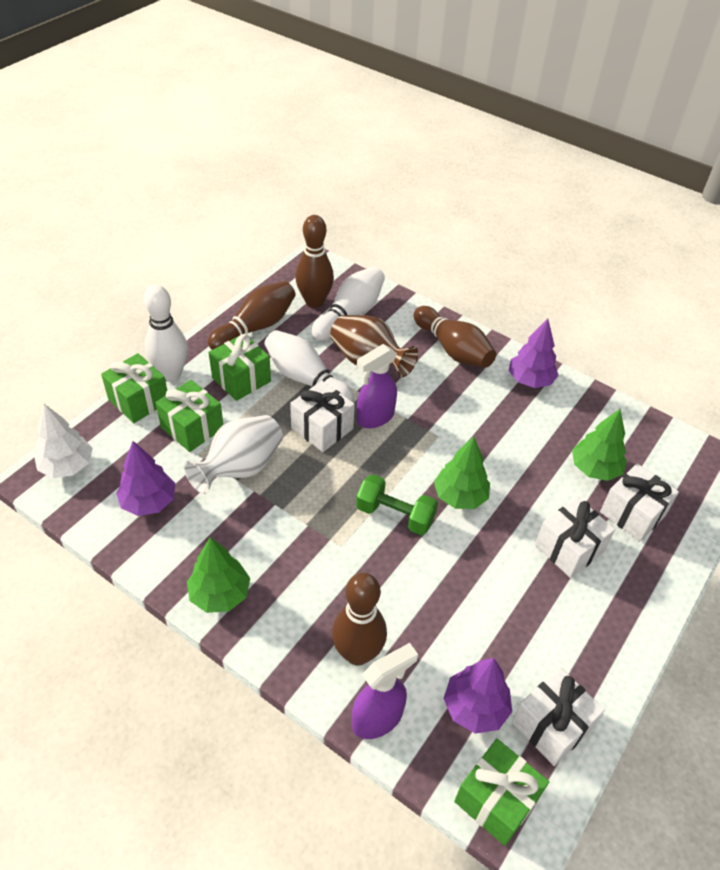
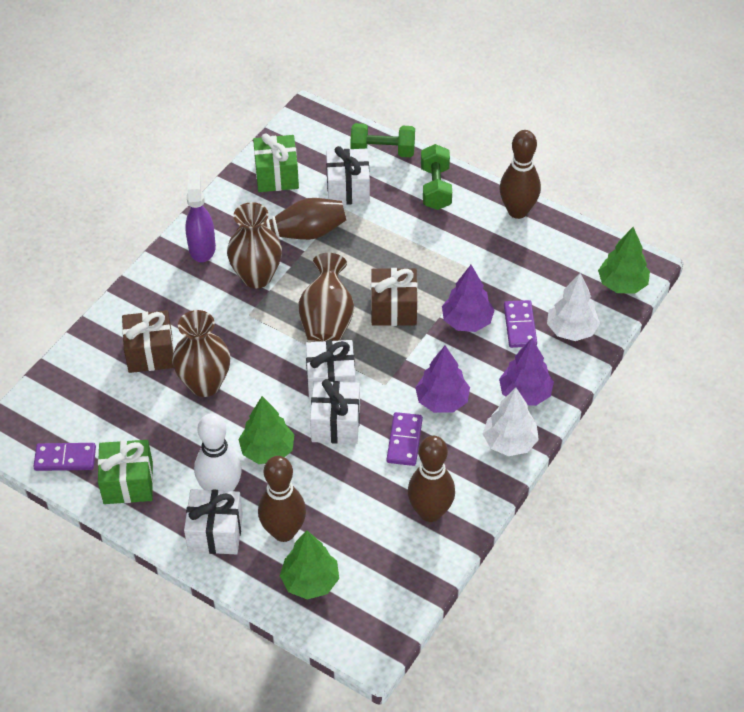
brown gift: none = 0 -> [122,310,174,373] [371,268,418,326] = 2
brown vase: [330,315,418,377] = 1 -> [172,310,230,397] [227,202,282,288] [298,253,354,342] = 3
green dumbbell: [356,474,438,535] = 1 -> [350,123,415,157] [421,144,452,210] = 2
green gift: [101,353,167,423] [155,380,223,452] [209,334,271,401] [454,739,549,846] = 4 -> [98,440,153,504] [253,133,299,192] = 2
purple domino: none = 0 -> [33,443,96,471] [387,412,423,466] [504,300,537,348] = 3
purple spray bottle: [352,643,418,739] [357,344,397,428] = 2 -> [185,169,216,262] = 1
white bowling pin: [144,285,188,381] [265,330,354,402] [312,266,385,341] = 3 -> [194,413,242,491] = 1
white tree: [34,404,93,478] = 1 -> [483,388,539,456] [547,273,600,341] = 2
white vase: [184,415,283,494] = 1 -> none = 0

